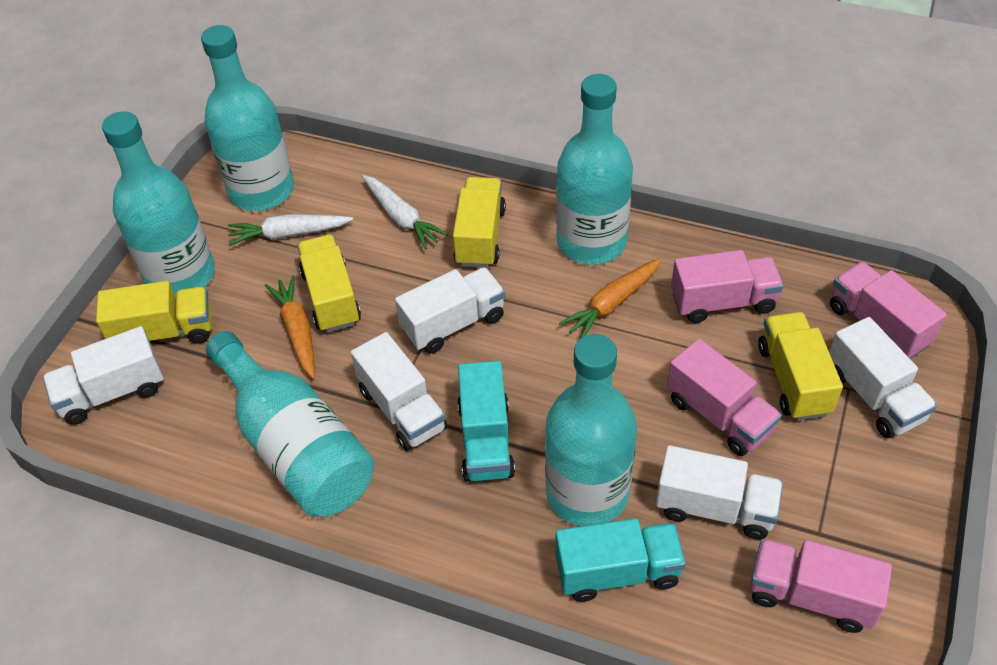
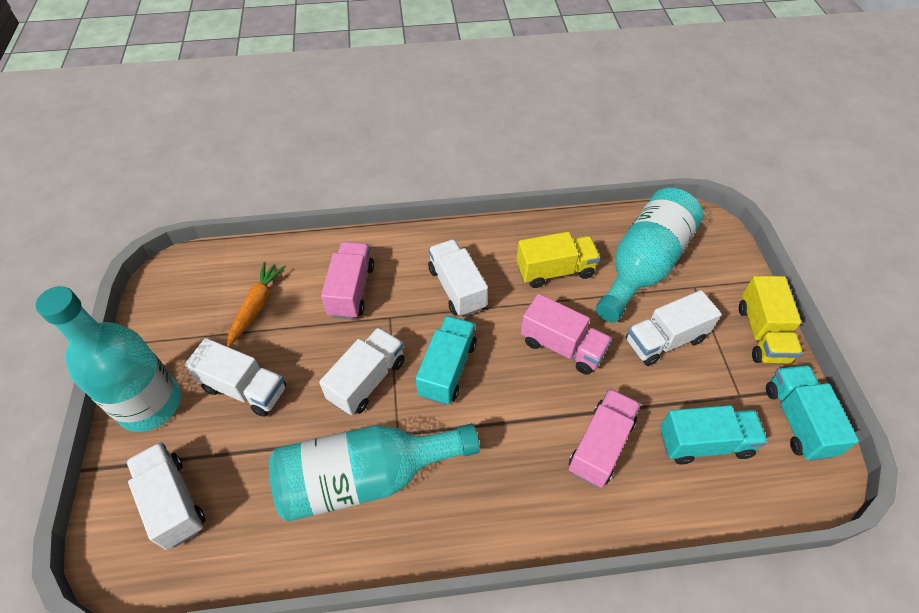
orange carrot: [265,275,315,379] [559,258,661,339] = 2 -> [227,262,285,347] = 1
pink truck: [667,339,782,456] [671,250,784,323] [750,539,892,633] [830,262,947,359] = 4 -> [321,242,374,319] [521,294,612,375] [569,388,641,488] = 3
turquoise bottle: [102,111,215,297] [201,25,294,211] [206,331,374,517] [545,334,637,526] [556,74,633,265] = 5 -> [35,286,181,432] [269,424,480,522] [596,188,703,322] = 3
turquoise truck: [457,361,515,482] [555,518,686,602] = 2 -> [416,315,477,405] [660,405,768,464] [766,365,859,461] = 3
white carrot: [228,214,353,246] [362,175,448,250] = 2 -> none = 0
yellow truck: [96,281,211,344] [297,235,361,332] [453,177,506,268] [758,312,843,420] = 4 -> [516,232,600,288] [739,276,803,364] = 2

